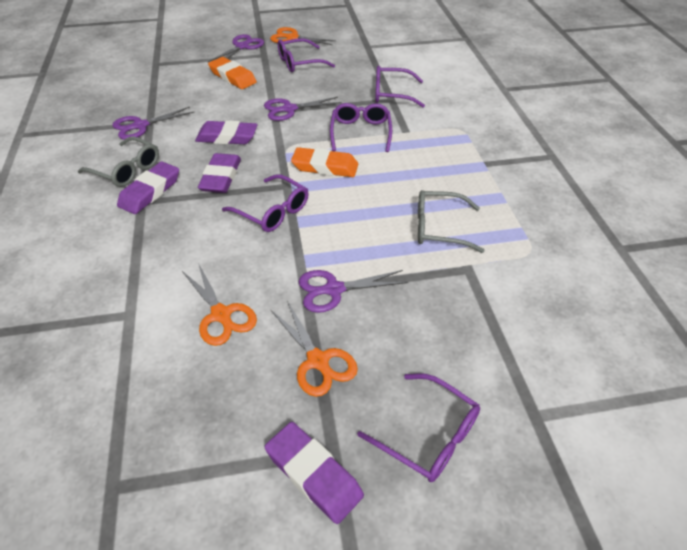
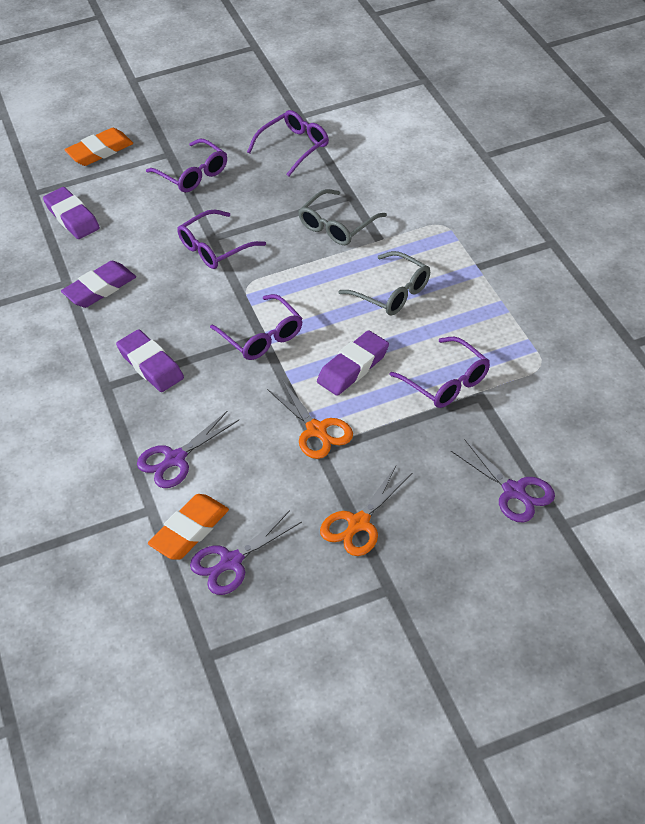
orange scissors: [182,263,257,346] [270,27,336,45] [270,301,358,397] = 3 -> [267,380,353,459] [320,466,413,556] = 2
purple scissors: [112,107,195,140] [208,34,264,62] [264,97,342,121] [298,270,408,313] = 4 -> [137,411,239,488] [190,510,302,595] [451,440,555,523] = 3

